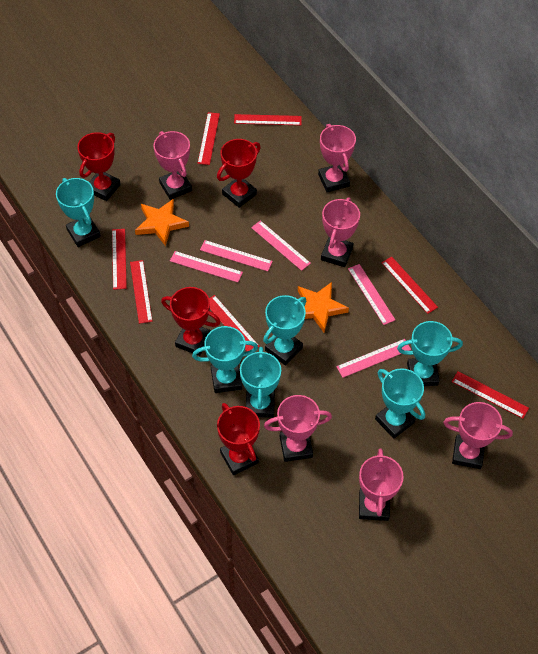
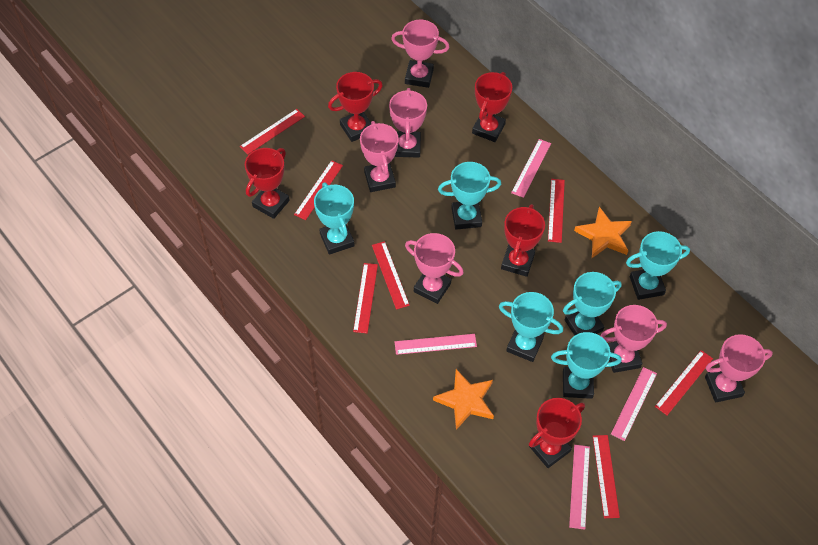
pink ruler: [170,251,243,282] [200,240,273,271] [251,220,311,271] [336,339,411,378] [348,264,395,325] = 5 -> [395,334,477,355] [511,139,551,198] [569,445,590,530] [611,367,657,441] = 4
red trophy: [77,132,121,201] [161,287,220,356] [217,139,261,208] [217,403,260,475] = 4 -> [245,148,290,219] [328,72,383,142] [472,72,512,142] [501,204,545,277] [529,398,585,468] = 5

